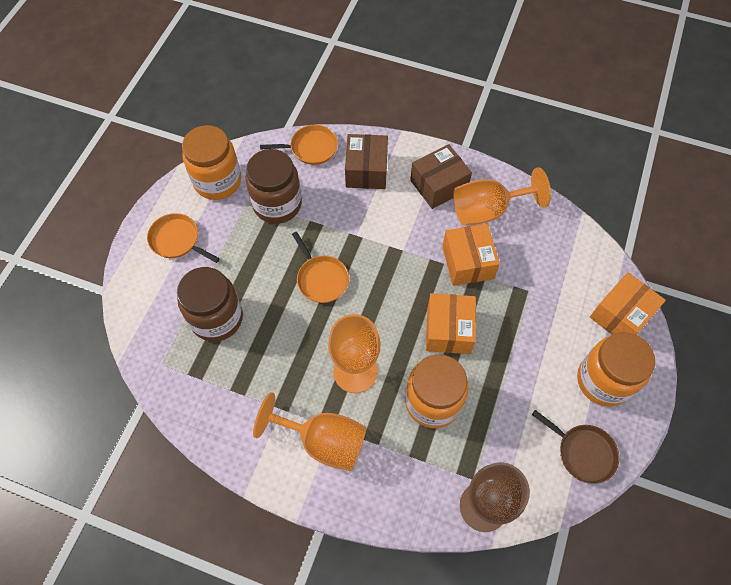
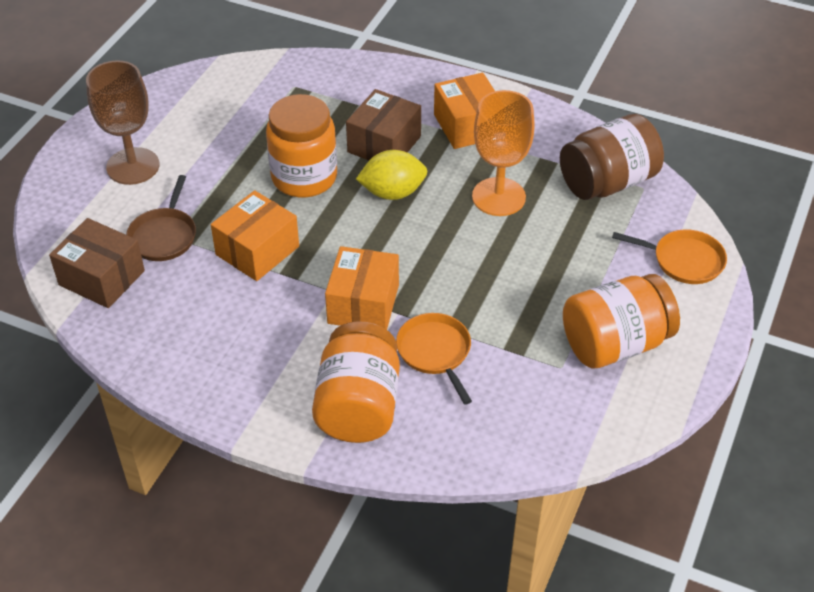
brown jar: [177,267,243,342] [245,149,302,224] = 2 -> [560,114,664,200] = 1
orange goblet: [253,392,366,471] [328,314,381,393] [453,168,551,226] = 3 -> [472,90,535,216] = 1
orange pan: [147,213,220,263] [260,125,338,165] [292,232,349,303] = 3 -> [396,313,472,405] [612,229,727,284] = 2
yellow lemon: none = 0 -> [356,150,427,200] = 1

